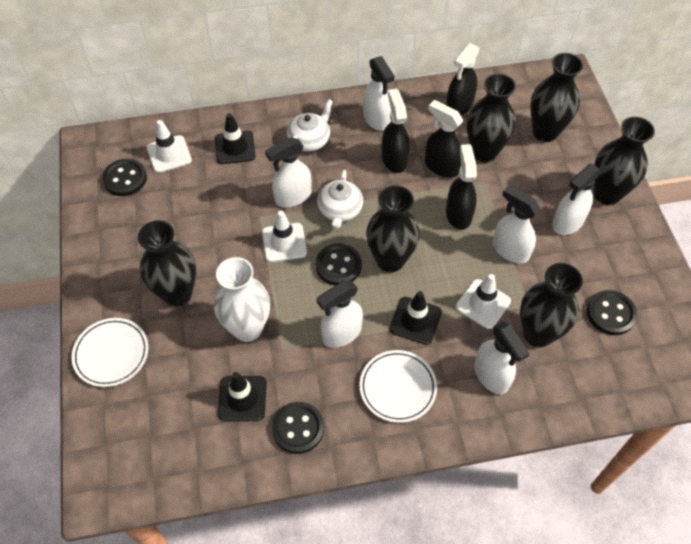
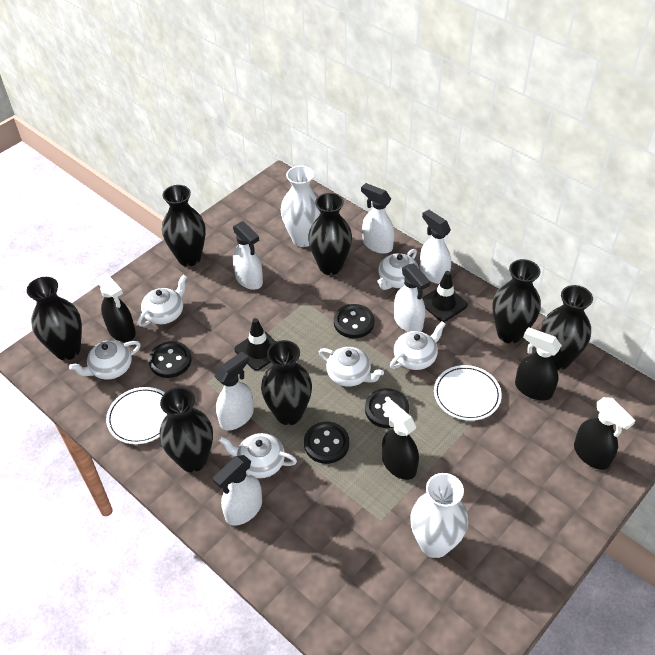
black traffic cone: [215,113,255,164] [218,372,267,421] [390,291,442,345] = 3 -> [235,318,276,371] [422,271,468,322] = 2
black vase: [138,221,196,307] [366,185,420,272] [467,73,516,163] [520,263,583,347] [530,53,583,142] [594,116,655,205] = 6 -> [27,277,82,360] [160,387,213,472] [162,185,206,267] [261,340,312,425] [308,193,352,275] [492,259,541,344] [541,285,593,370] = 7
white teapot: [287,99,333,152] [317,170,363,229] = 2 -> [69,340,141,379] [138,275,187,327] [219,433,297,478] [319,347,384,387] [378,249,419,290] [390,321,446,370] = 6
white traffic cone: [147,120,192,173] [262,211,307,262] [456,274,511,329] = 3 -> none = 0
white vase: [214,257,270,342] = 1 -> [281,166,320,247] [411,473,468,558] = 2

